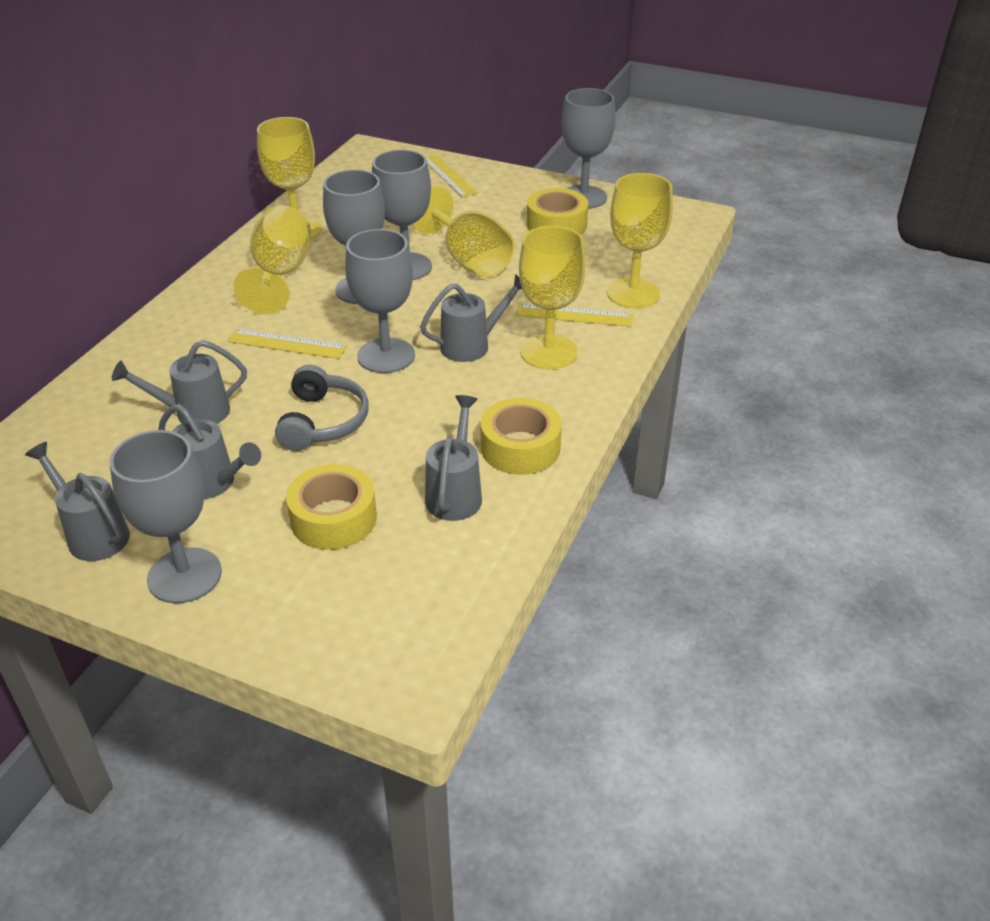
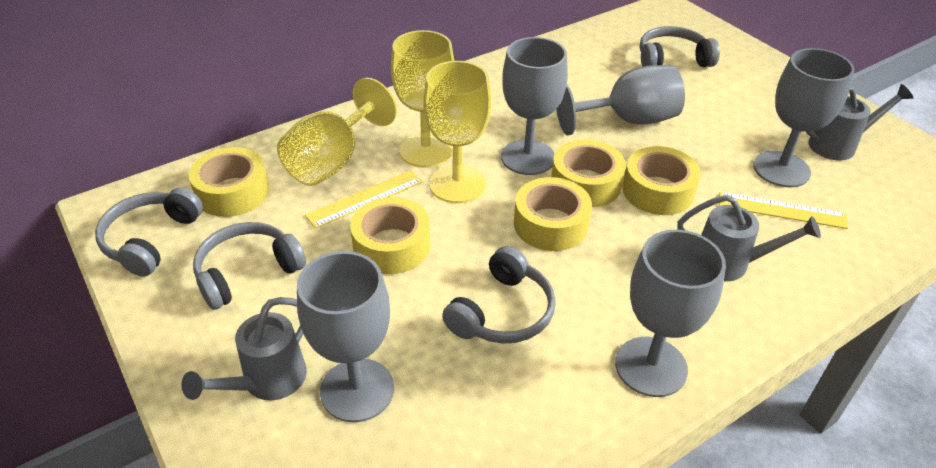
grey headphones: [275,365,369,451] = 1 -> [95,187,203,277] [193,222,306,310] [442,246,556,344] [640,26,720,67] = 4
grey watering can: [25,442,130,561] [112,340,247,424] [158,404,261,499] [420,274,522,362] [425,395,482,521] = 5 -> [181,297,307,400] [677,195,821,281] [806,84,913,160] = 3
yellow goblet: [234,205,311,314] [257,117,322,240] [412,186,514,277] [519,226,586,370] [607,173,673,308] = 5 -> [277,78,397,186] [391,30,454,168] [423,61,491,203] = 3
yellow ruler: [227,329,347,359] [426,154,478,197] [516,304,633,327] = 3 -> [305,170,422,229] [719,192,848,229] = 2
yellow tape: [286,464,377,550] [481,398,562,475] [527,188,588,235] = 3 -> [189,147,269,217] [350,197,430,274] [514,177,592,251] [551,139,626,207] [622,146,701,215] = 5

